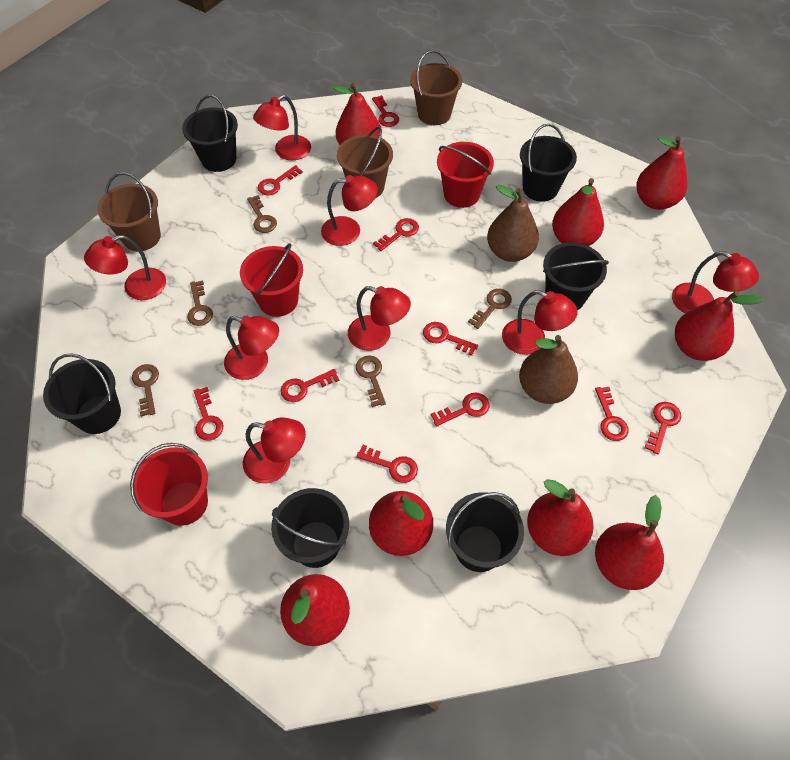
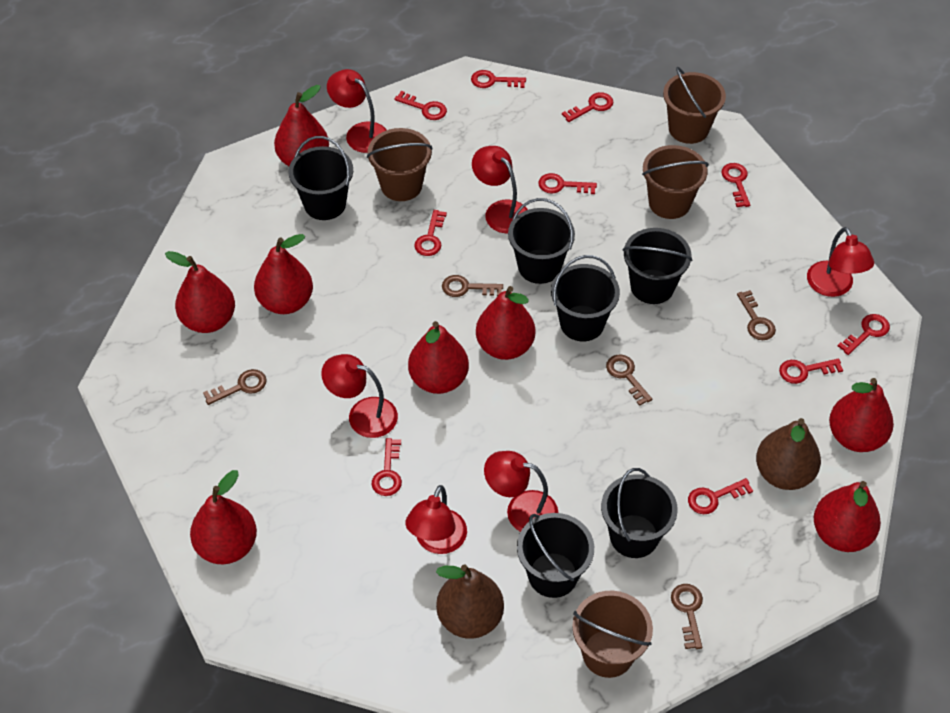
brown bucket: [97,172,161,251] [337,126,393,198] [410,50,462,125] = 3 -> [367,128,433,201] [572,591,653,678] [642,145,709,219] [663,67,726,144] = 4
red bucket: [130,443,208,526] [240,243,303,317] [437,142,494,208] = 3 -> none = 0
red lamp: [84,235,166,300] [224,315,279,380] [243,418,306,483] [253,95,311,160] [321,175,378,246] [348,286,411,351] [502,290,578,355] [672,251,759,313] = 8 -> [321,354,398,438] [327,69,387,153] [405,485,467,554] [472,146,528,234] [484,451,558,532] [807,227,874,297] = 6

